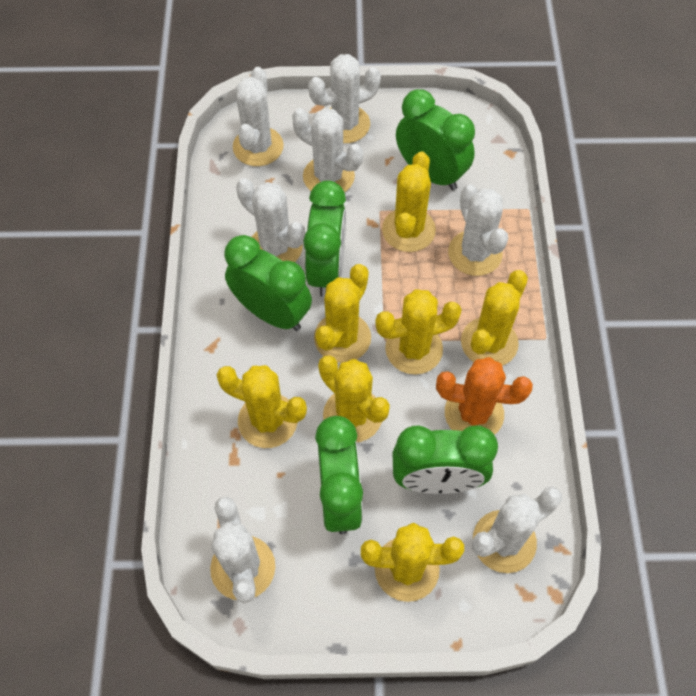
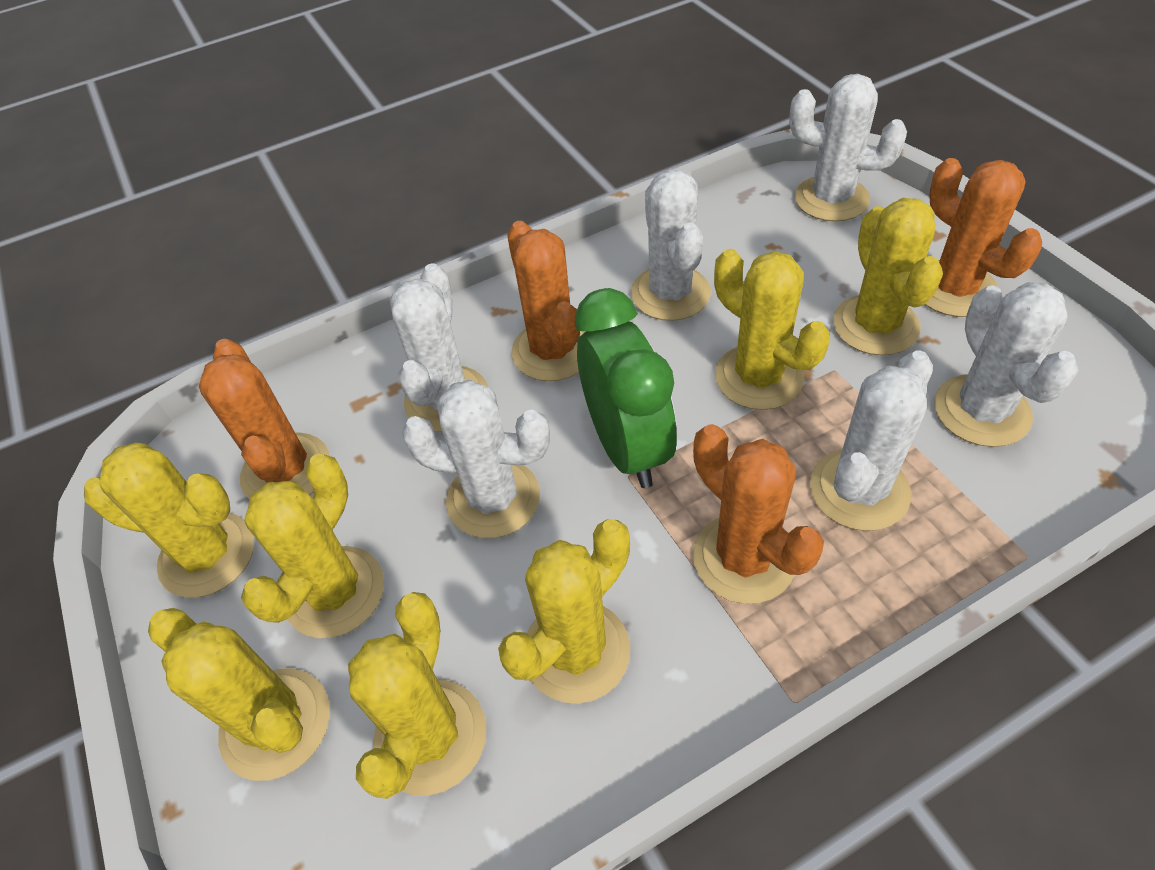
green clock: [224,235,312,331] [303,180,346,297] [315,416,363,534] [392,425,498,494] [396,89,475,190] = 5 -> [575,288,677,488] = 1
orange cactus: [436,357,533,435] = 1 -> [199,339,330,500] [507,221,586,381] [693,424,824,604] [925,158,1042,317] = 4
white cactus: [210,496,275,603] [233,67,284,166] [236,178,305,262] [292,108,363,192] [308,54,381,143] [448,185,508,276] [472,486,562,573] = 7 -> [390,264,488,432] [402,380,550,538] [631,170,711,321] [789,74,907,222] [810,351,933,531] [934,282,1079,447] = 6

